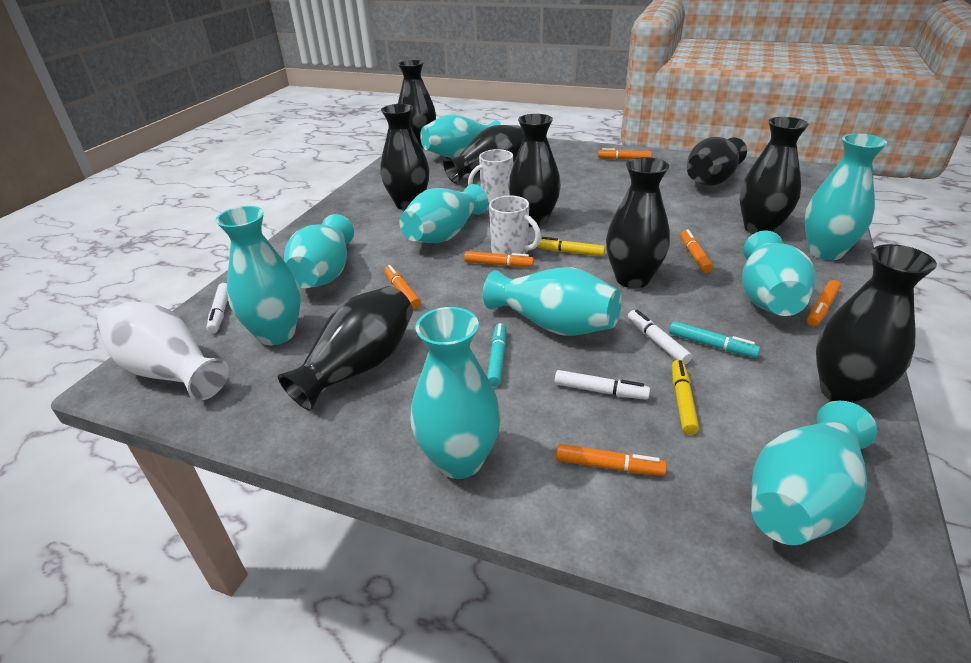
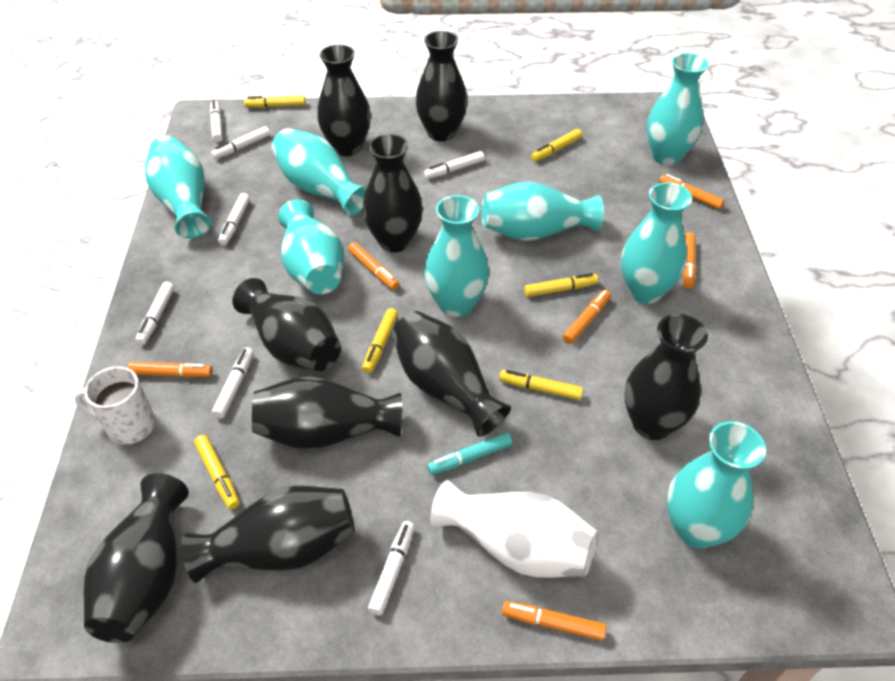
turquoise marker: [487,323,506,387] [669,321,760,358] = 2 -> [427,432,512,475] = 1
turquoise vase: [216,206,301,345] [284,214,354,288] [400,184,488,243] [411,307,501,479] [420,114,501,157] [483,267,622,336] [742,230,816,316] [751,401,877,545] [805,133,887,260] = 9 -> [145,136,212,238] [272,128,367,216] [278,199,344,294] [424,195,489,317] [481,182,604,241] [621,182,692,304] [647,53,708,166] [667,421,766,549] = 8
white marker: [207,283,228,333] [555,370,650,400] [628,310,692,364] = 3 -> [135,282,174,345] [210,100,223,142] [211,126,270,159] [212,347,254,419] [218,193,250,246] [368,521,415,615] [424,151,485,179] = 7
white mug: [468,149,513,203] [489,195,541,255] = 2 -> [74,366,155,445] = 1
yellow marker: [537,237,605,257] [672,360,699,435] = 2 -> [194,435,240,509] [244,96,305,108] [362,308,398,374] [499,370,583,400] [524,273,598,297] [531,129,582,162] = 6

